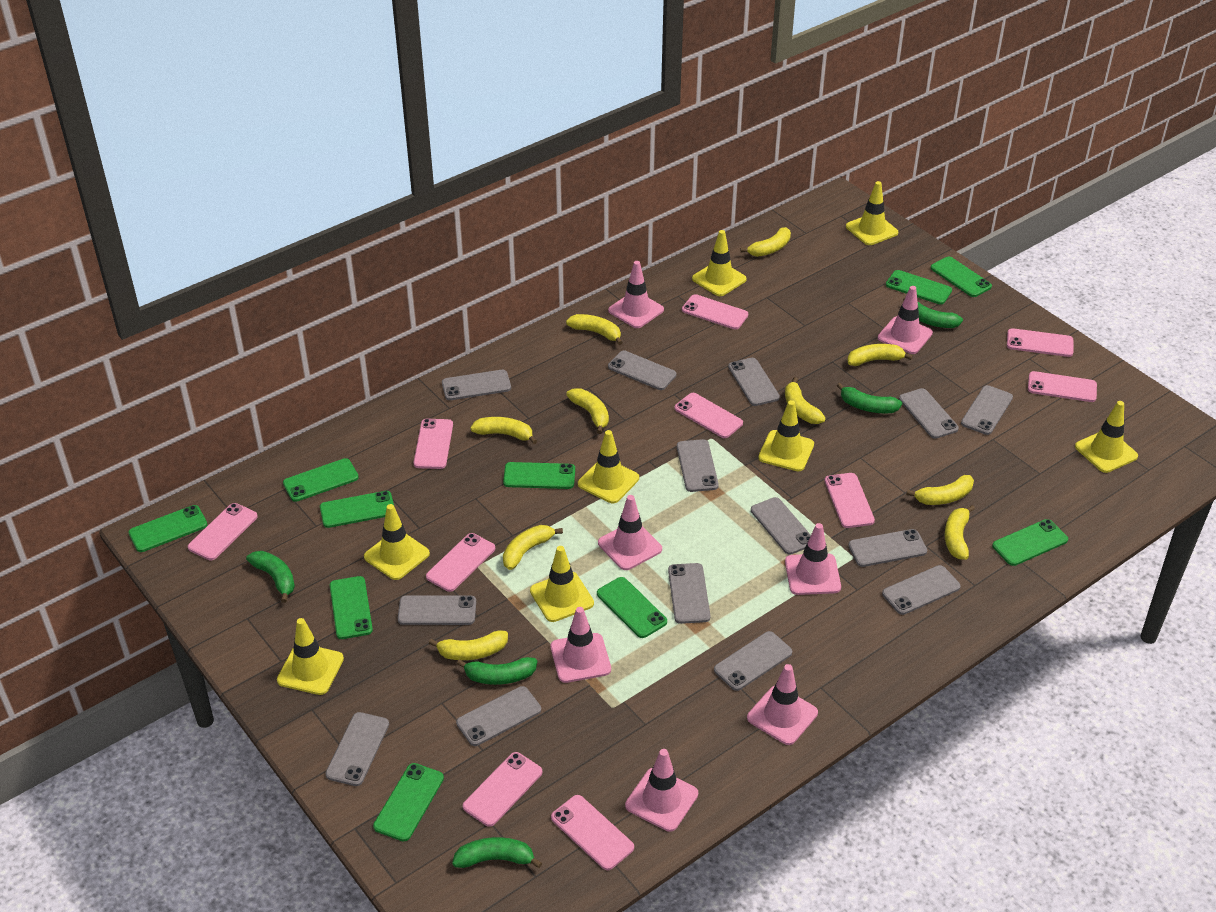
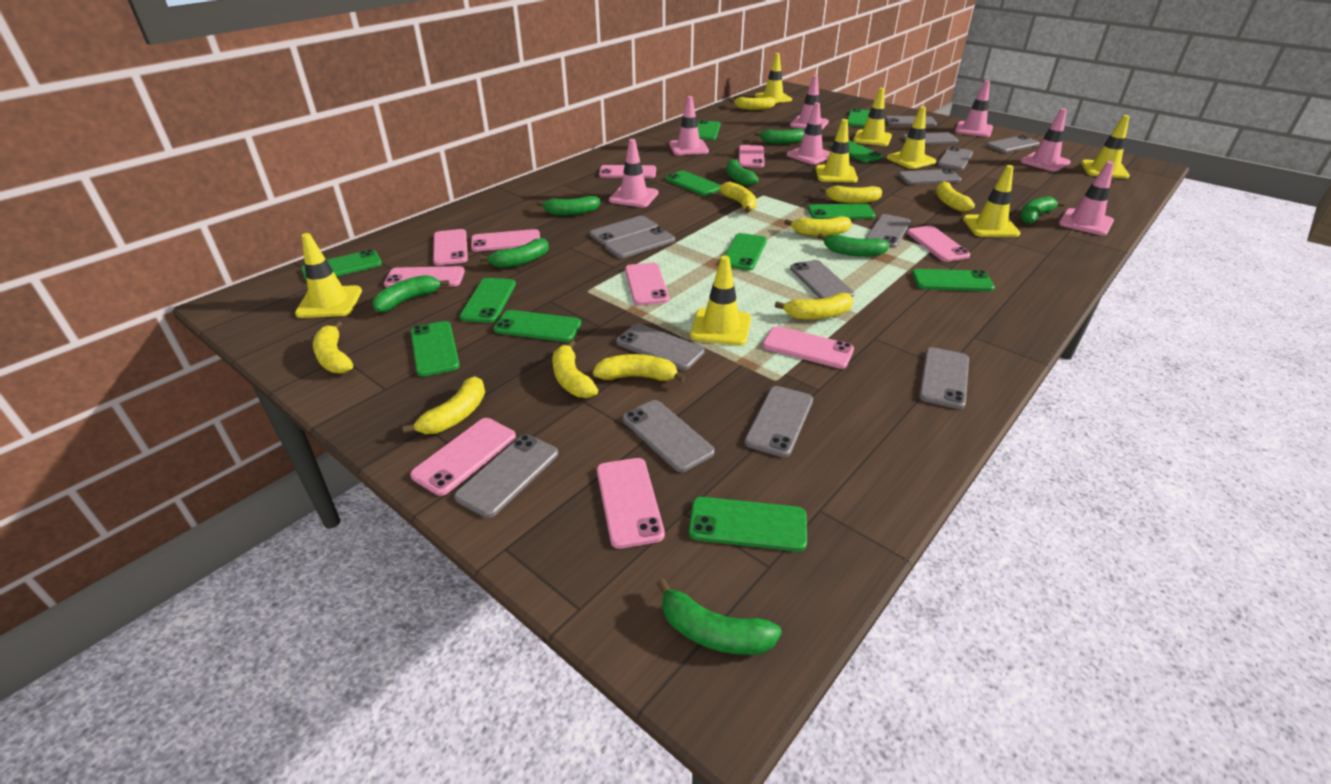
green banana: [246,551,295,603] [452,837,542,868] [457,657,537,685] [837,383,902,413] [903,298,963,328] = 5 -> [372,275,450,312] [480,238,549,268] [537,196,600,215] [657,579,782,655] [726,159,759,186] [754,129,805,144] [818,233,890,257] [1020,196,1065,224] = 8
green phone: [128,505,208,552] [283,458,359,502] [320,491,394,528] [330,576,373,639] [373,763,444,842] [503,462,575,489] [597,577,667,638] [886,270,952,304] [931,256,992,297] [992,519,1068,566] = 10 -> [301,249,382,282] [411,321,460,377] [460,278,516,323] [494,310,581,342] [665,171,720,196] [689,497,807,552] [697,120,720,140] [724,233,767,271] [808,204,875,219] [831,140,882,162] [847,108,870,127] [912,269,995,291] = 12

